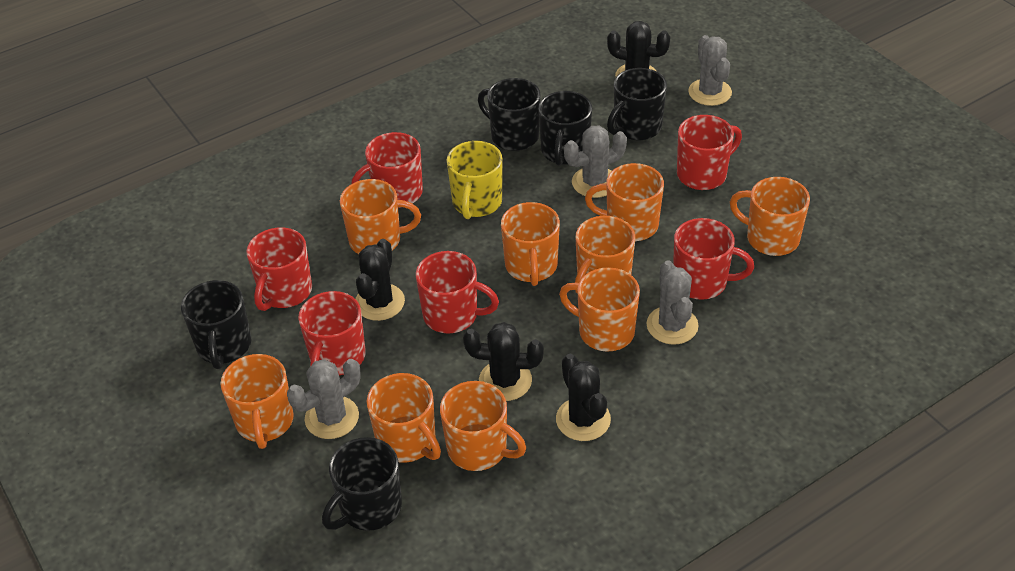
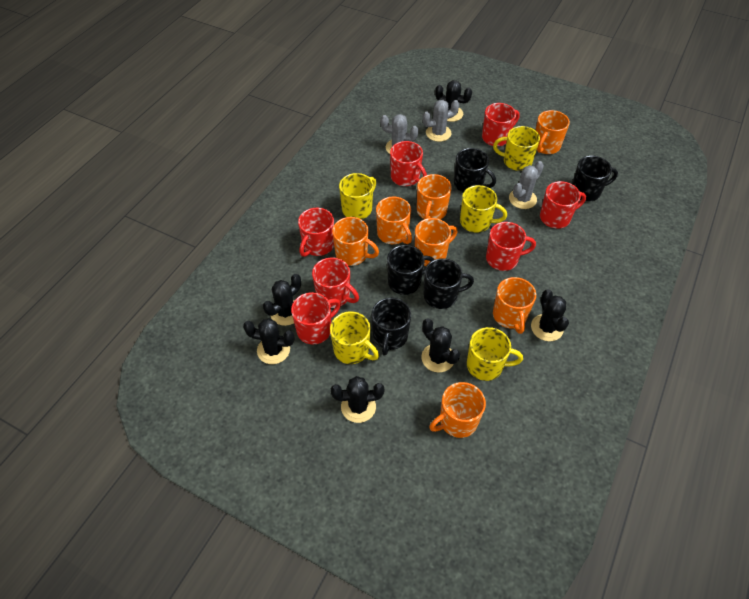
black cactus: [356,239,405,321] [463,322,544,401] [556,354,611,441] [607,21,670,77] = 4 -> [243,318,295,364] [263,274,301,326] [331,376,384,423] [421,318,460,372] [435,80,472,122] [531,289,569,341] = 6
grey cactus: [287,359,361,439] [564,125,627,198] [647,260,699,345] [688,35,732,106] = 4 -> [380,114,419,154] [422,100,459,142] [509,161,544,209] = 3
orange mug: [221,354,294,449] [340,179,421,254] [367,373,441,463] [440,381,526,471] [501,202,560,286] [559,267,640,352] [575,216,635,294] [585,163,664,241] [730,177,810,256] = 9 -> [332,217,379,266] [376,197,412,244] [415,218,457,266] [417,174,452,219] [429,382,486,438] [493,277,536,334] [536,110,570,154] = 7
red mug: [246,227,312,311] [298,291,366,375] [352,132,423,208] [416,251,499,333] [673,218,754,300] [677,115,742,190] = 6 -> [291,292,341,344] [298,208,334,257] [312,257,359,308] [390,141,427,186] [482,103,520,146] [486,222,536,271] [540,181,586,228] = 7
yellow mug: [446,141,503,219] = 1 -> [330,311,379,364] [339,173,376,219] [460,185,507,233] [467,327,523,381] [493,126,540,171] = 5

